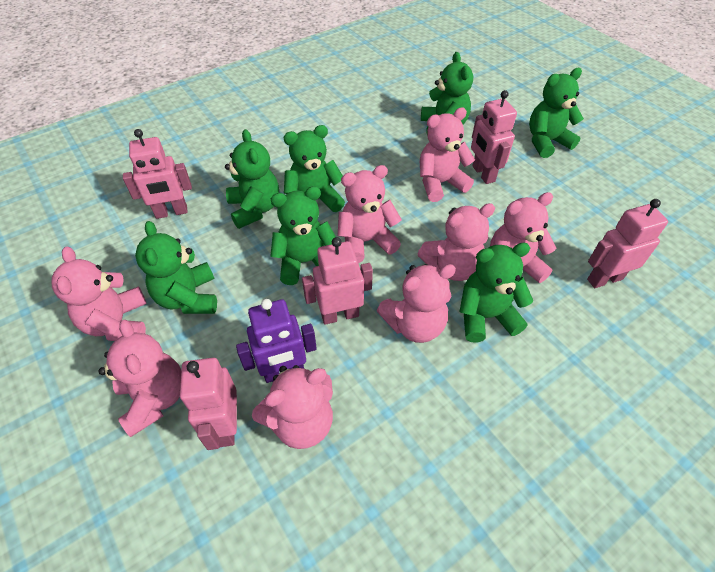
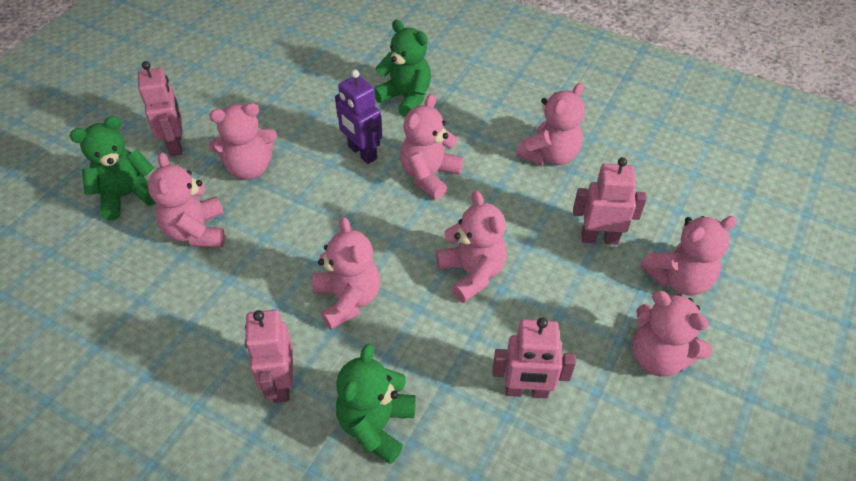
green teddy bear: [135,221,217,314] [225,129,279,229] [270,186,336,285] [284,125,345,212] [421,52,473,136] [459,243,533,343] [529,68,584,158] = 7 -> [69,116,156,221] [336,344,416,464] [374,20,431,117] = 3
pink robot: [123,129,192,219] [180,358,237,450] [302,237,373,325] [471,90,517,184] [587,199,668,288] = 5 -> [138,61,182,157] [245,310,293,403] [493,317,576,398] [573,157,647,245] = 4

